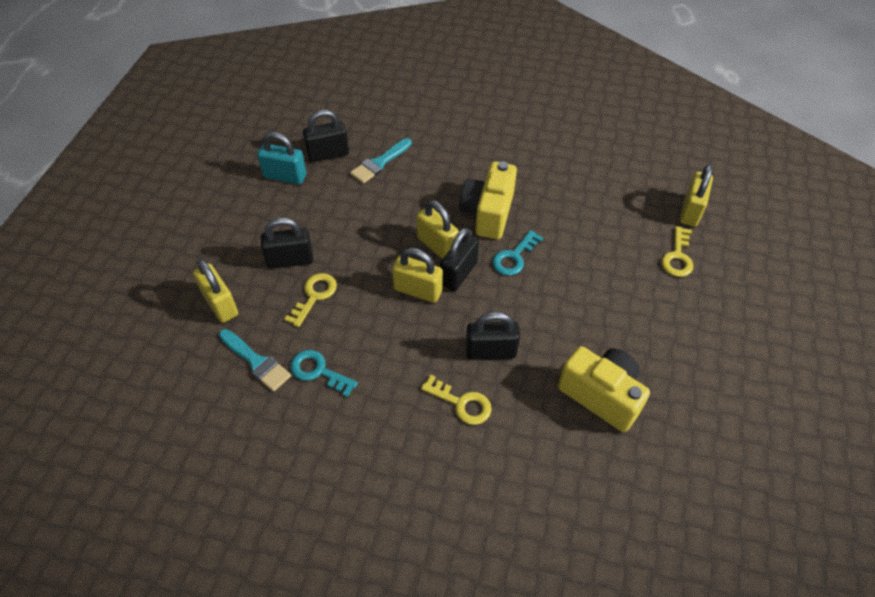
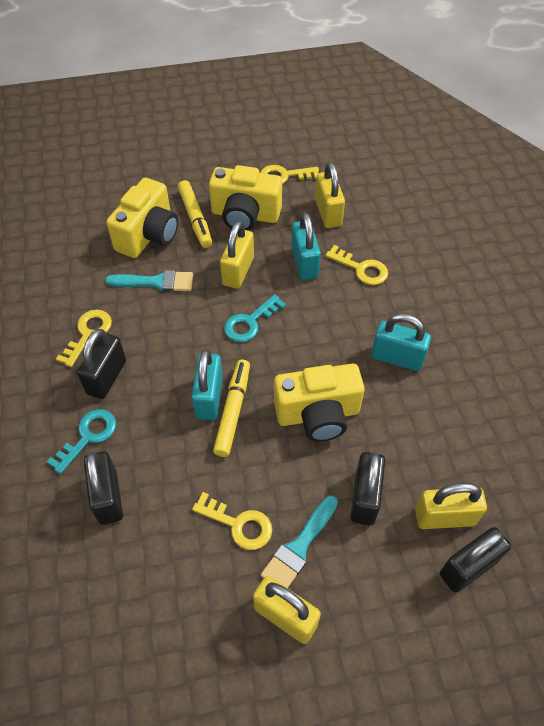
turquoise padlock: [257,132,306,184] = 1 -> [191,349,223,420] [291,212,321,280] [371,313,431,371] = 3
yellow camera: [460,161,517,239] [558,346,650,432] = 2 -> [106,178,178,258] [209,165,282,230] [274,364,365,442] = 3
yellow key: [284,273,337,327] [421,374,492,425] [661,226,693,277] = 3 -> [56,310,112,367] [192,492,272,550] [260,165,319,184] [325,245,388,285] = 4
yellow marker: none = 0 -> [178,180,212,248] [213,360,250,457] = 2

